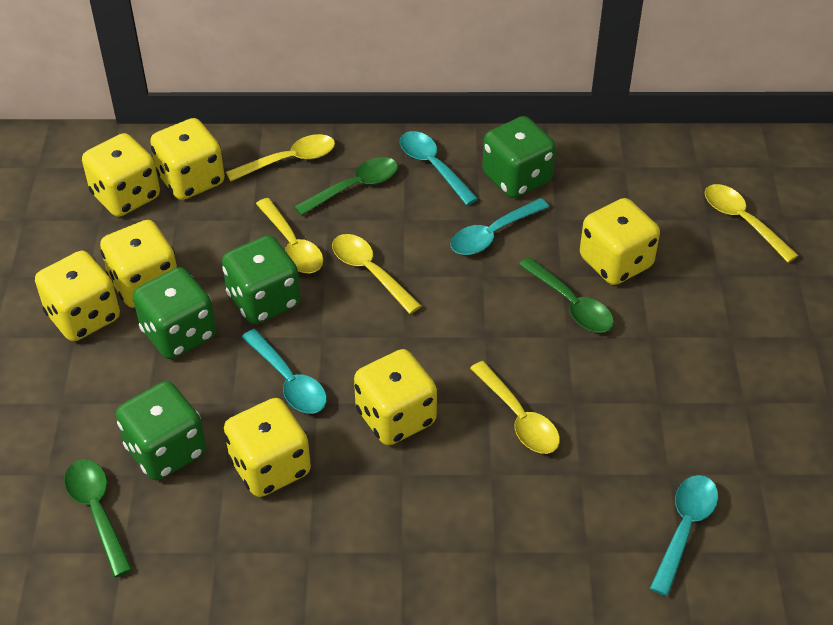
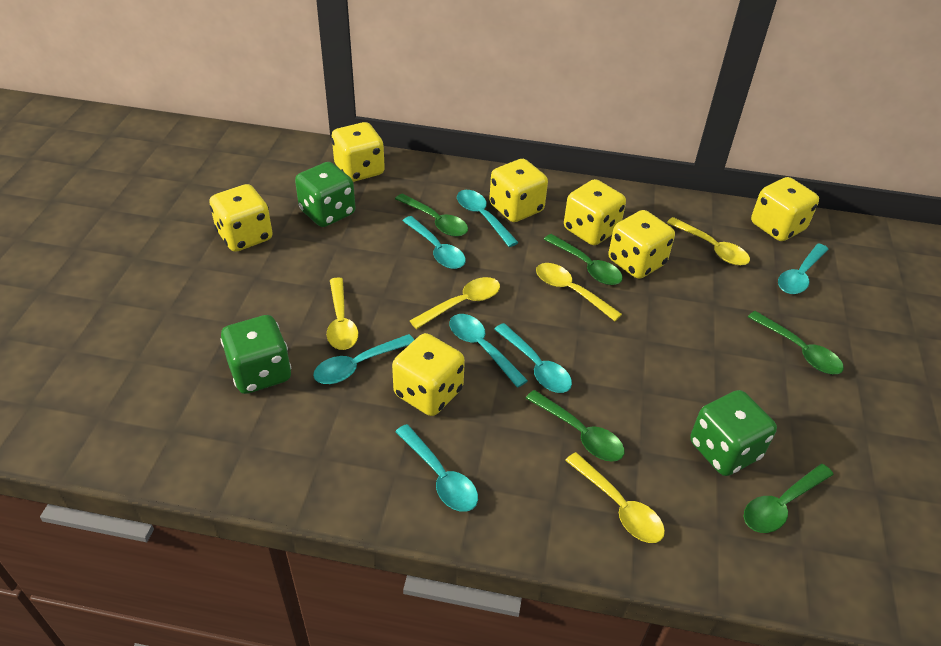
green dice: [116,381,206,480] [133,267,216,359] [222,235,301,324] [482,116,556,198] = 4 -> [220,315,291,394] [295,162,355,227] [690,390,777,476] = 3
green spoon: [64,459,132,577] [294,157,398,216] [519,257,614,333] = 3 -> [395,193,468,237] [526,390,625,462] [544,234,623,285] [744,464,834,533] [748,311,844,374] = 5
turquoise spoon: [242,329,327,414] [400,131,478,205] [450,198,549,255] [650,475,718,596] = 4 -> [313,334,414,384] [395,424,478,512] [402,216,466,269] [449,314,528,388] [457,190,519,247] [494,323,572,393] [778,243,828,294] = 7

